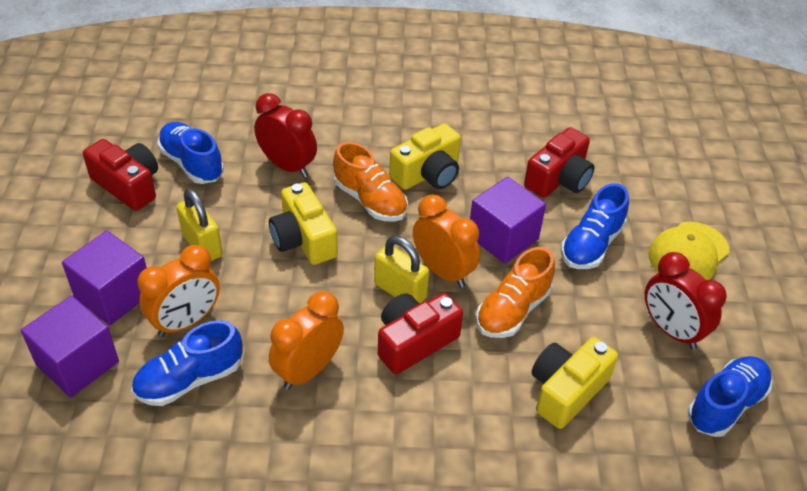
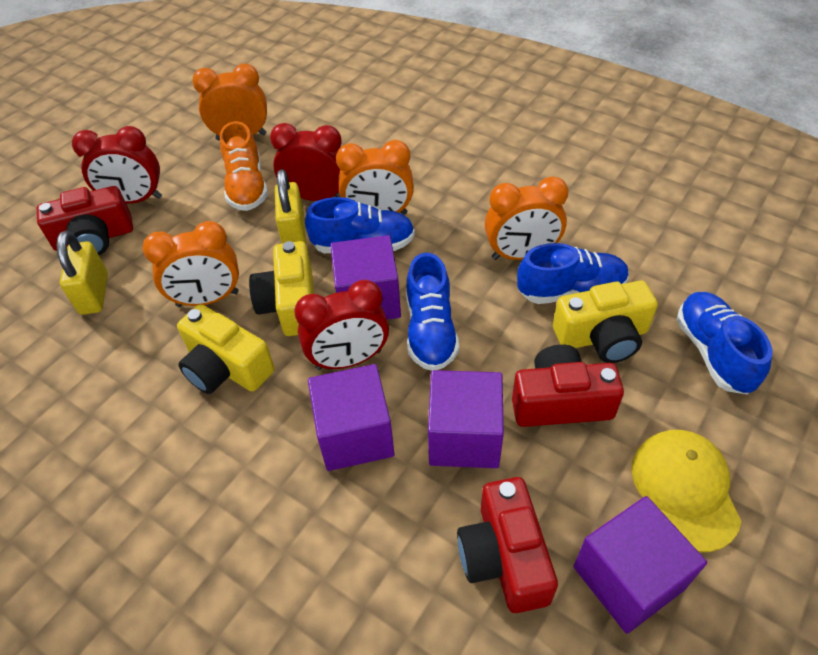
orange clock: [137,245,220,337] [269,291,344,390] [413,195,480,288] = 3 -> [142,221,239,307] [192,63,267,140] [336,140,414,215] [485,176,568,260] = 4
orange shoe: [333,142,408,222] [476,247,555,338] = 2 -> [220,121,268,211] = 1
purple cube: [21,295,119,397] [62,231,147,325] [470,177,546,264] = 3 -> [308,364,394,471] [330,235,401,320] [428,370,504,468] [574,496,707,634] = 4
red clock: [254,93,317,177] [645,252,727,349] = 2 -> [72,126,162,204] [270,123,342,201] [294,280,389,370] = 3

